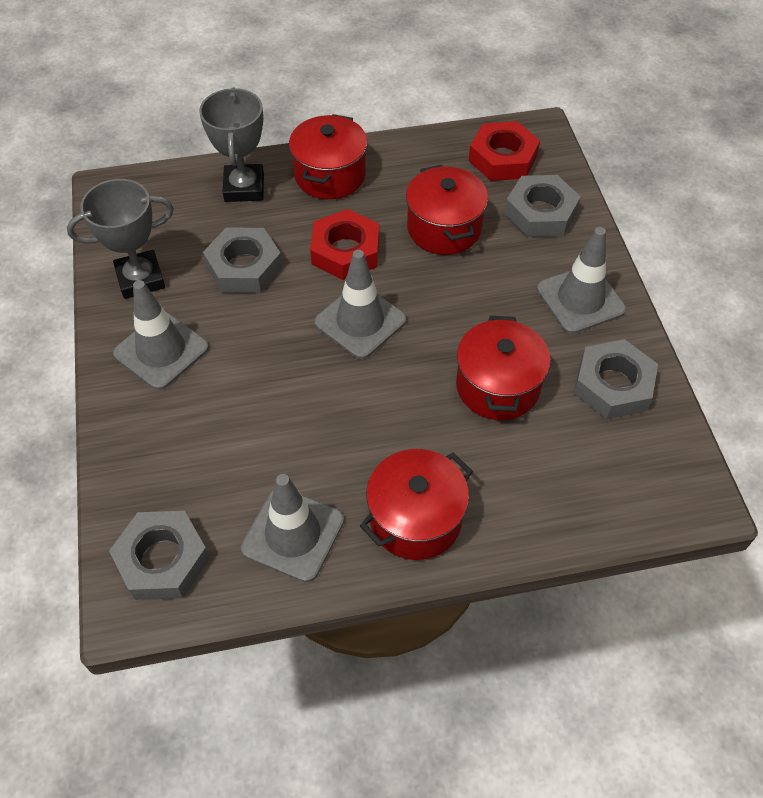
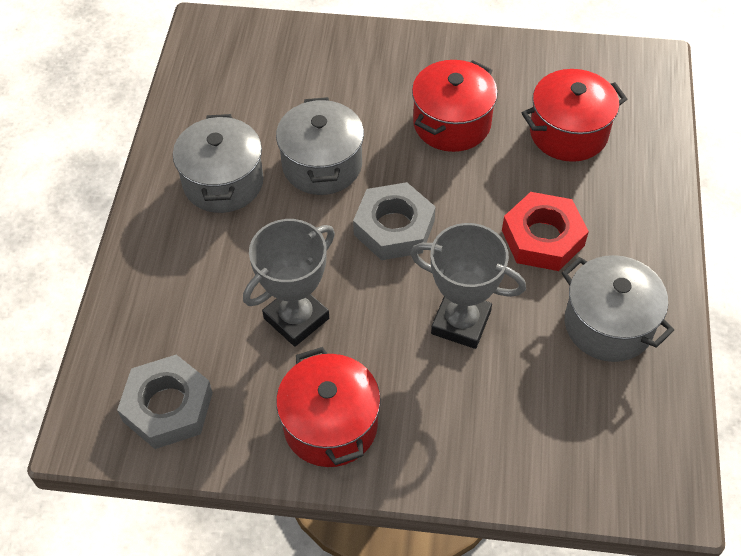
grey nut: [109,511,210,600] [203,227,283,293] [504,175,581,237] [574,339,658,420] = 4 -> [117,355,213,449] [353,182,436,260] = 2
grey pot: none = 0 -> [173,114,264,213] [276,97,364,195] [562,255,674,362] = 3
grey traffic cone: [113,280,209,390] [241,474,344,582] [314,250,406,359] [537,227,626,334] = 4 -> none = 0
red nut: [310,209,379,280] [469,121,540,181] = 2 -> [502,192,589,271] = 1
red pot: [289,114,367,199] [360,449,473,560] [406,165,488,255] [456,316,551,420] = 4 -> [276,347,381,467] [412,60,498,152] [522,69,627,162] = 3

